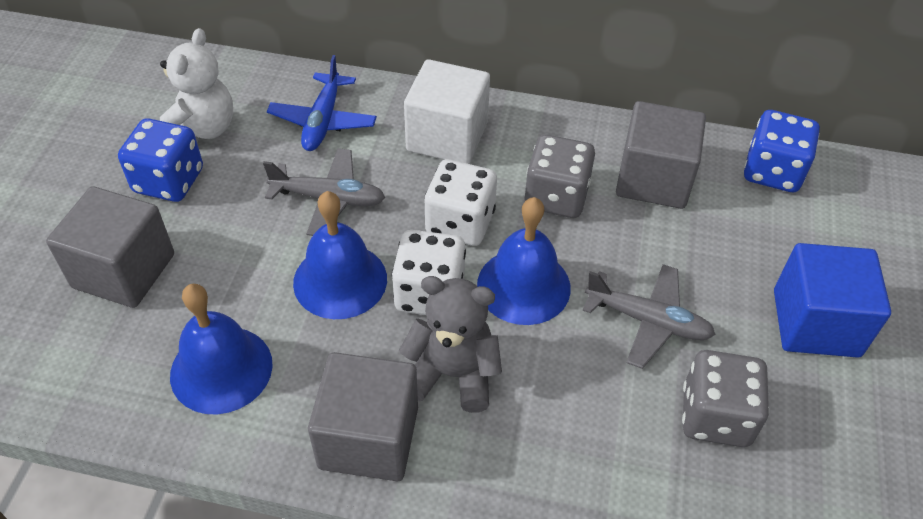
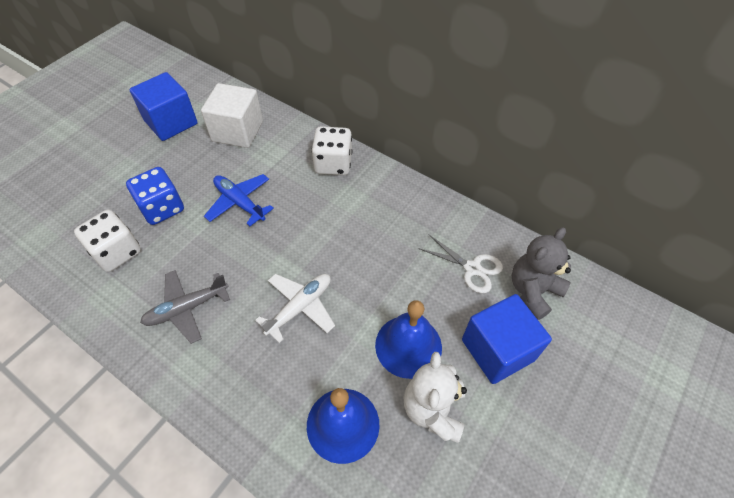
blue bell: [170,284,273,415] [293,191,387,319] [477,197,571,325] = 3 -> [307,388,380,464] [375,300,442,379] = 2
blue cube: [774,243,891,358] = 1 -> [129,72,198,141] [462,294,552,384] = 2
blue dice: [118,118,203,202] [744,110,820,192] = 2 -> [126,167,184,225] = 1
grey cube: [46,186,174,308] [308,352,418,481] [616,101,706,209] = 3 -> none = 0
grey dice: [524,135,595,218] [682,350,769,447] = 2 -> none = 0
grey plane: [263,148,386,236] [583,264,716,369] = 2 -> [140,270,230,344] = 1
white plane: none = 0 -> [255,274,335,343] = 1
white scissors: none = 0 -> [418,234,503,293] = 1

